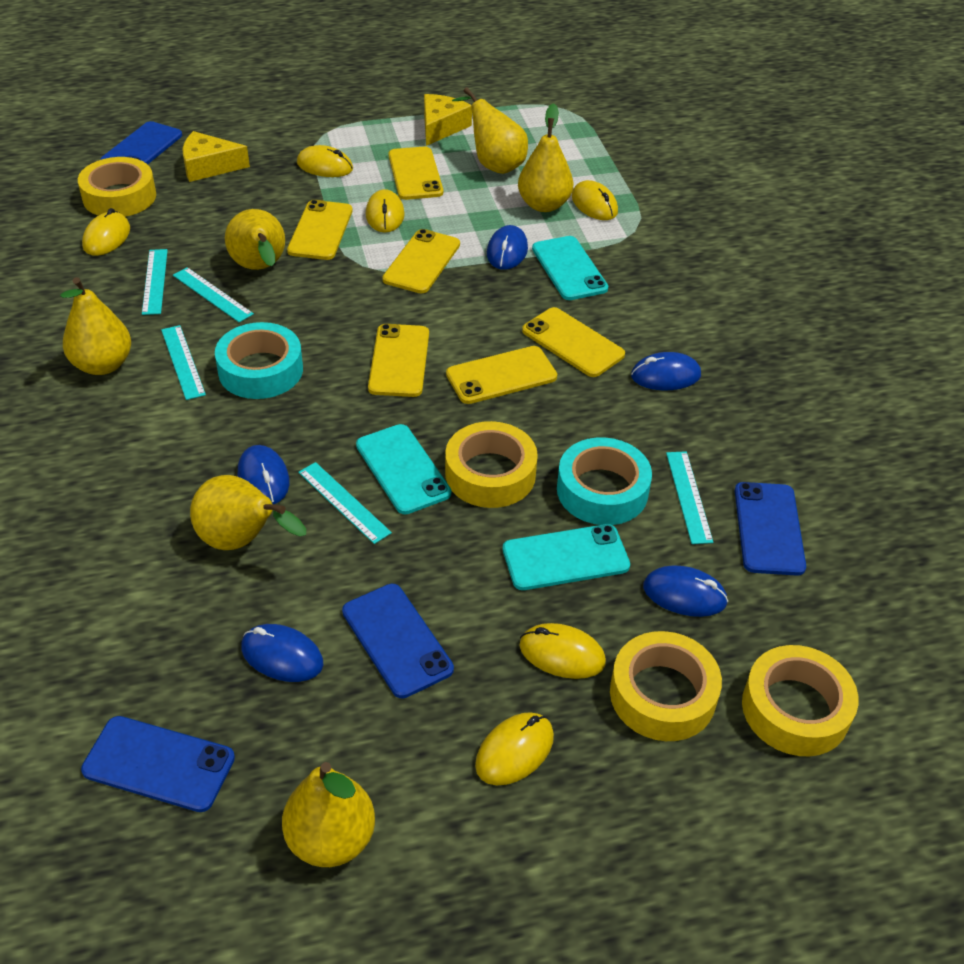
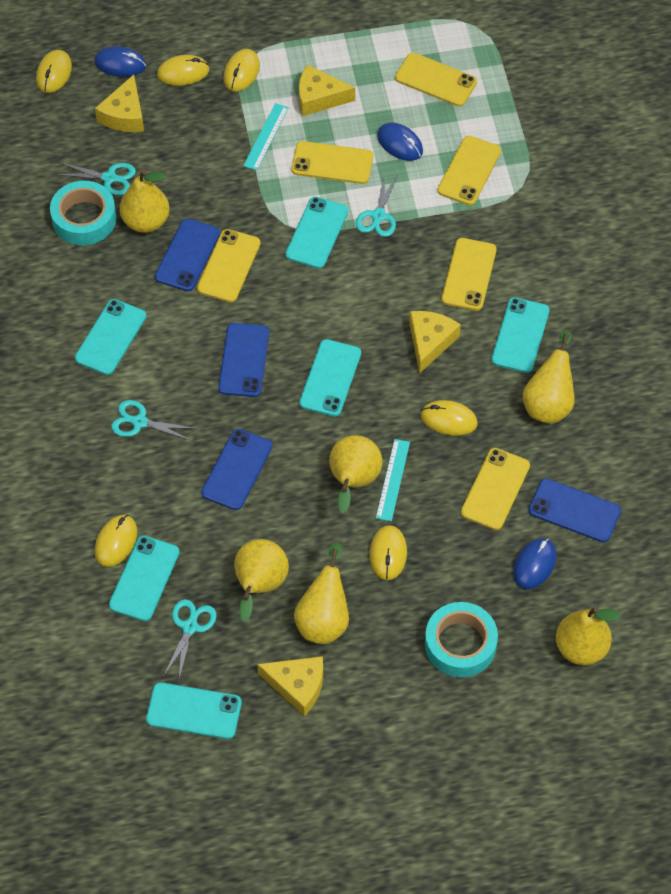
blue mouse: [238,445,289,504] [241,624,323,682] [487,225,528,270] [631,352,701,390] [643,566,728,617] = 5 -> [94,46,146,77] [377,122,423,161] [513,538,556,589] = 3
turquoise phone: [356,424,451,514] [503,524,630,590] [532,236,608,300] = 3 -> [75,299,146,375] [109,536,180,621] [146,682,242,739] [285,197,348,269] [299,339,361,417] [491,297,550,373] = 6
turquoise ruler: [142,249,168,315] [161,325,206,400] [173,267,254,322] [298,462,392,544] [666,451,713,544] = 5 -> [243,103,289,170] [376,439,410,521] = 2
turquoise scissors: none = 0 -> [56,163,136,196] [111,400,197,441] [163,599,217,679] [356,172,398,237] = 4
yellow cheese: [182,131,250,182] [424,94,472,146] = 2 -> [95,75,144,132] [257,656,323,716] [299,65,355,116] [409,311,461,374] = 4
yellow tape: [78,157,156,217] [445,421,538,508] [610,631,722,741] [742,645,859,756] = 4 -> none = 0

